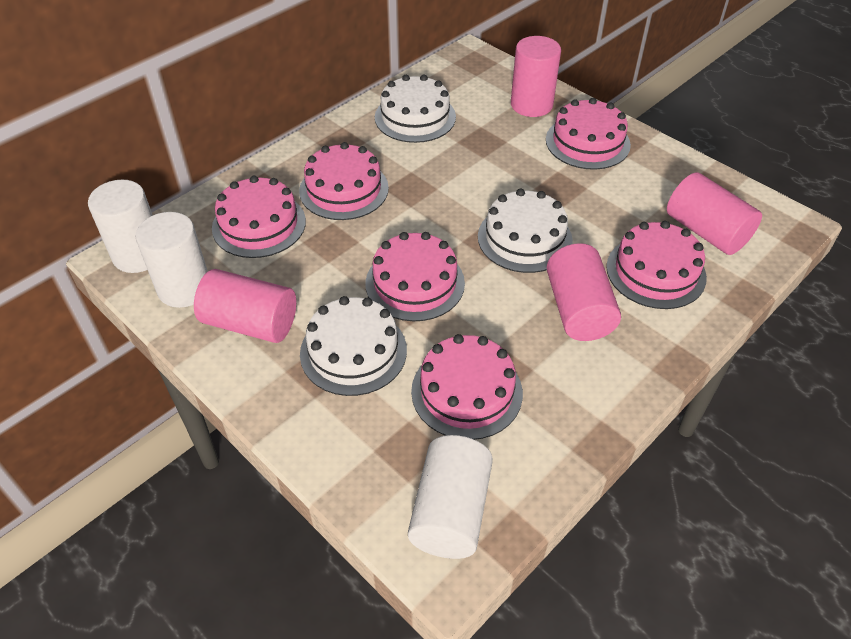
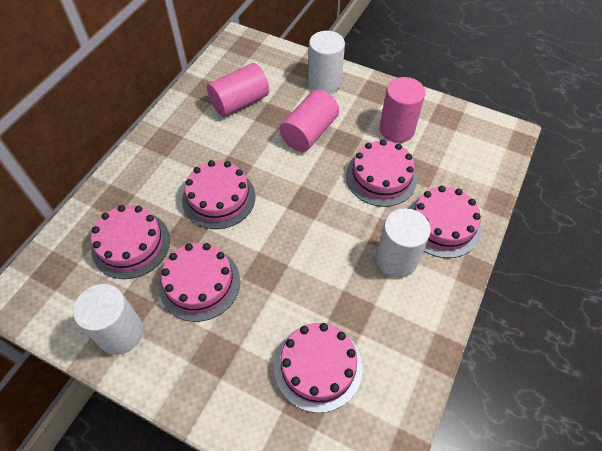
pink cylinder: [194,269,296,343] [511,36,561,117] [547,243,621,341] [667,172,762,255] = 4 -> [207,63,269,117] [279,90,339,152] [379,77,425,143] = 3
white cake: [300,296,407,396] [375,75,456,143] [478,189,573,273] = 3 -> none = 0

